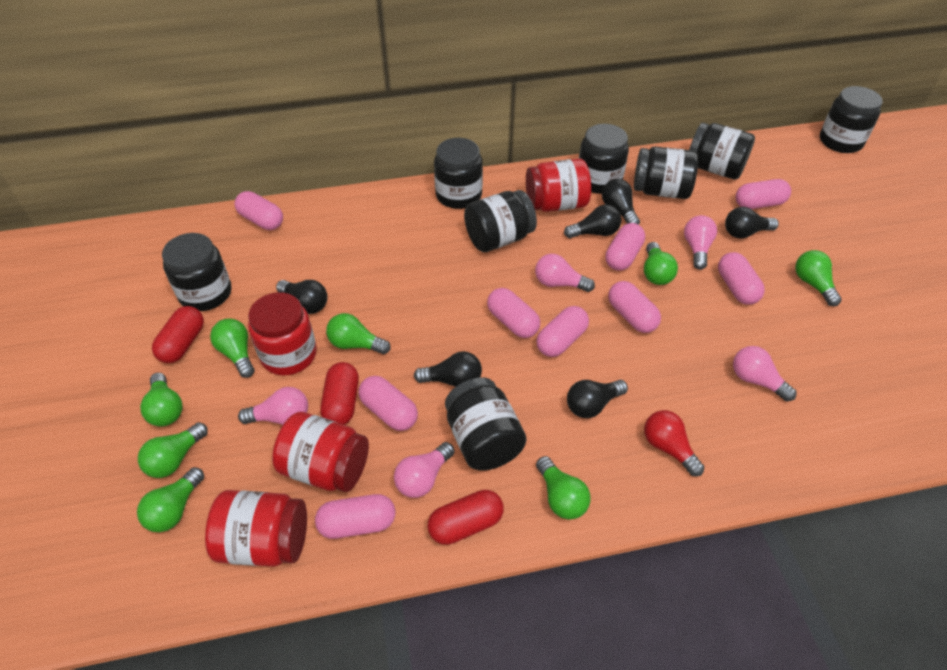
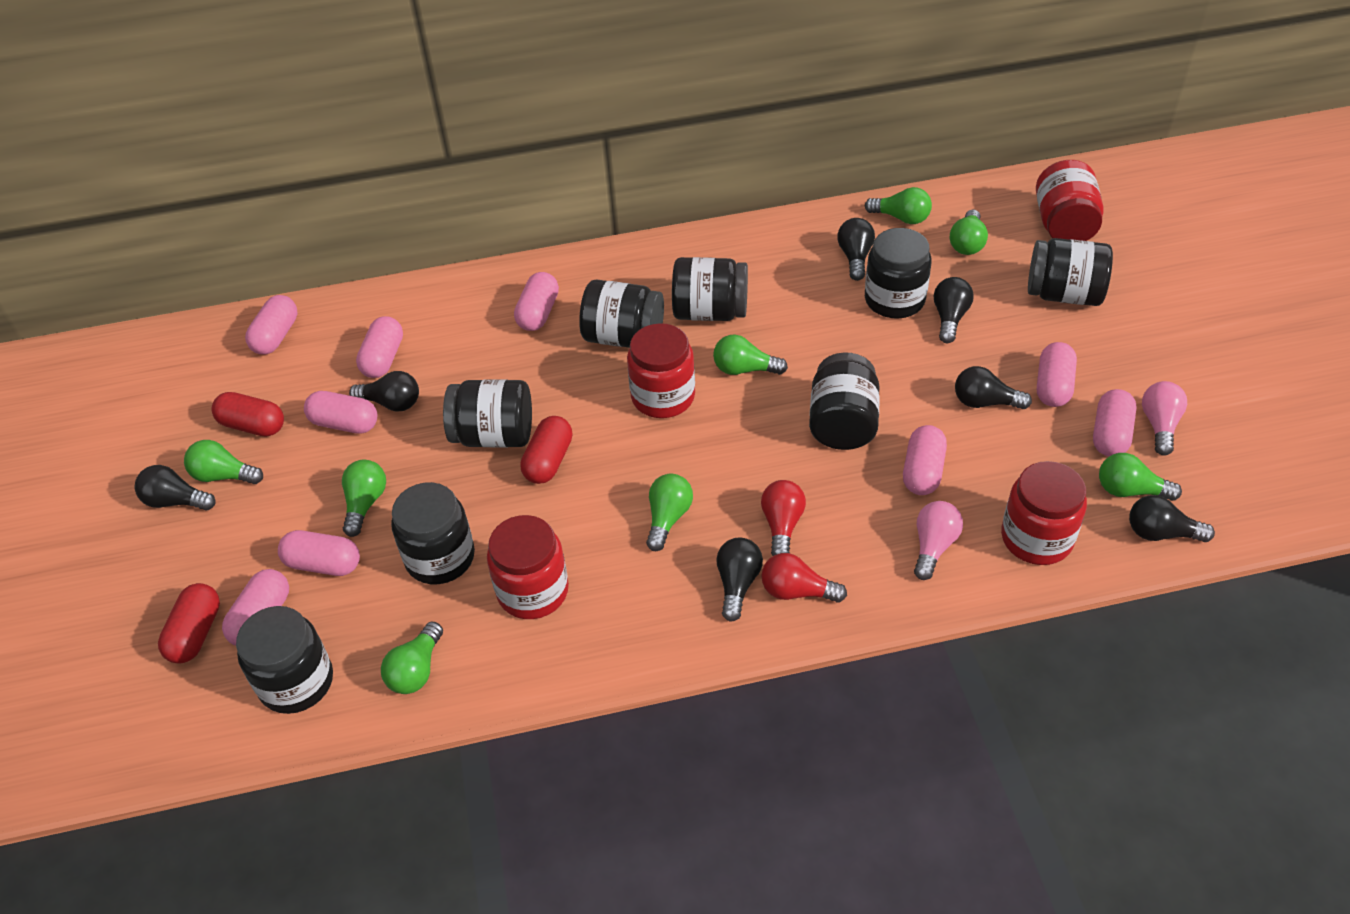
black light bulb: [276,280,328,314] [414,351,482,387] [564,205,622,238] [567,380,628,418] [602,179,640,225] [725,207,779,239] = 6 -> [134,465,216,510] [349,371,419,412] [716,538,763,622] [837,218,875,281] [934,277,974,343] [955,366,1032,409] [1129,495,1215,542] = 7
pink light bulb: [238,387,308,425] [394,442,455,498] [535,254,595,292] [684,215,717,270] [733,346,797,402] = 5 -> [914,501,963,580] [1142,381,1187,456] = 2
red light bulb: [644,410,704,476] = 1 -> [761,480,806,556] [761,553,847,603] = 2

